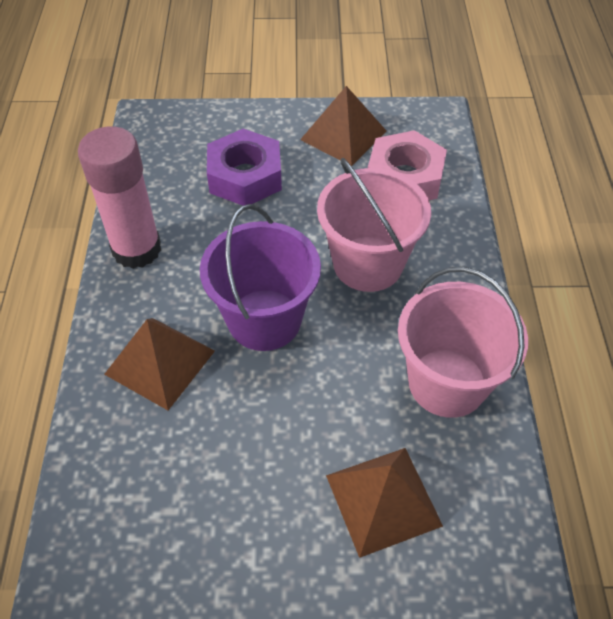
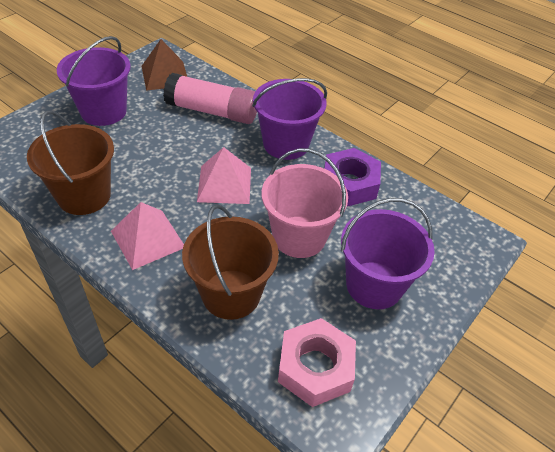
brown bucket: none = 0 -> [27,111,114,215] [182,204,279,320] = 2
brown pyramid: [104,318,215,410] [300,86,387,166] [326,448,443,558] = 3 -> [142,39,187,91] = 1
pink bucket: [317,158,431,292] [398,267,528,418] = 2 -> [262,148,348,258] = 1
pink pyramid: none = 0 -> [111,202,184,270] [197,147,251,204] = 2
purple bucket: [200,204,321,351] = 1 -> [56,36,131,126] [252,78,327,160] [341,198,435,309] = 3

